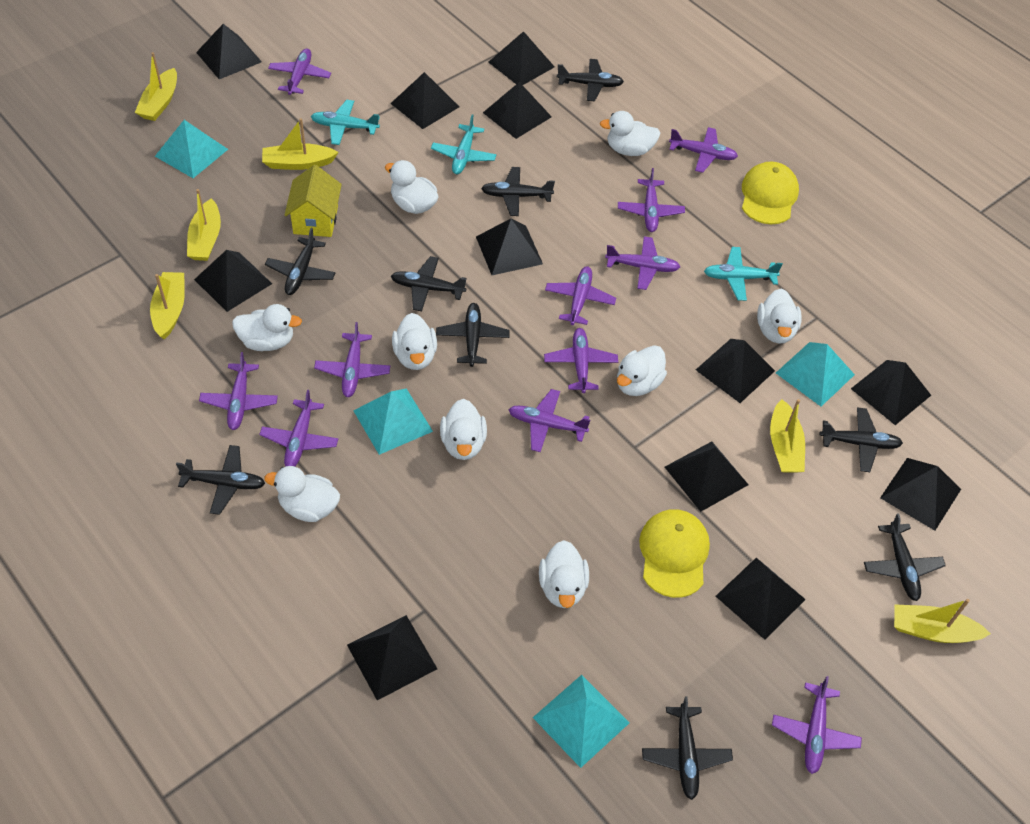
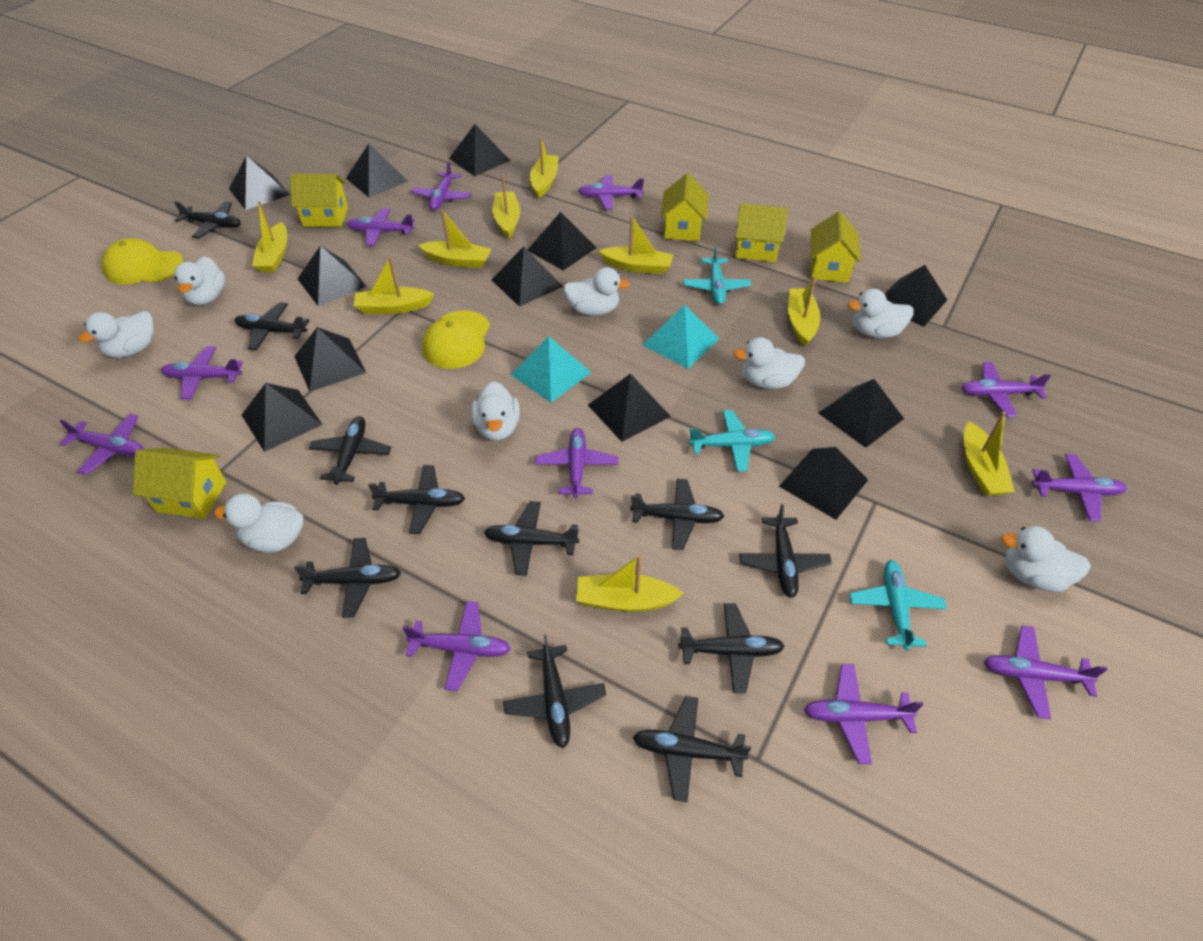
black plane: [176,445,265,515] [265,228,336,295] [391,256,466,311] [436,303,510,367] [481,167,555,216] [557,59,624,101] [642,696,733,800] [819,407,903,472] [864,513,946,601] = 9 -> [174,201,241,238] [234,302,310,350] [294,538,401,618] [309,416,391,485] [368,465,465,534] [484,501,579,576] [503,635,606,748] [630,479,724,550] [633,696,751,802] [678,604,785,693] [739,504,832,598] = 11
turquoise pyramid: [155,120,228,178] [353,388,433,455] [533,675,629,768] [776,342,855,406] = 4 -> [510,336,592,402] [643,304,719,369] = 2
white duck: [232,304,302,351] [265,466,340,522] [385,160,438,214] [392,313,437,370] [440,399,487,460] [539,540,589,608] [600,111,660,156] [617,345,667,396] [757,289,802,344] = 9 -> [79,311,154,358] [174,256,225,305] [214,493,303,552] [471,381,520,440] [564,267,630,315] [734,337,805,389] [848,289,914,338] [1001,526,1091,592] = 8
yellow boat: [135,52,177,121] [150,272,185,339] [187,189,221,261] [262,118,339,170] [770,399,805,473] [894,599,991,643] = 6 -> [252,201,288,272] [354,256,434,314] [418,210,491,268] [493,175,520,238] [530,136,559,198] [576,555,684,612] [598,215,673,274] [788,277,820,346] [964,412,1015,496] = 9
yellow house: [285,165,342,237] = 1 -> [133,447,226,519] [290,174,348,227] [661,173,709,241] [735,204,788,262] [810,211,861,283] = 5

